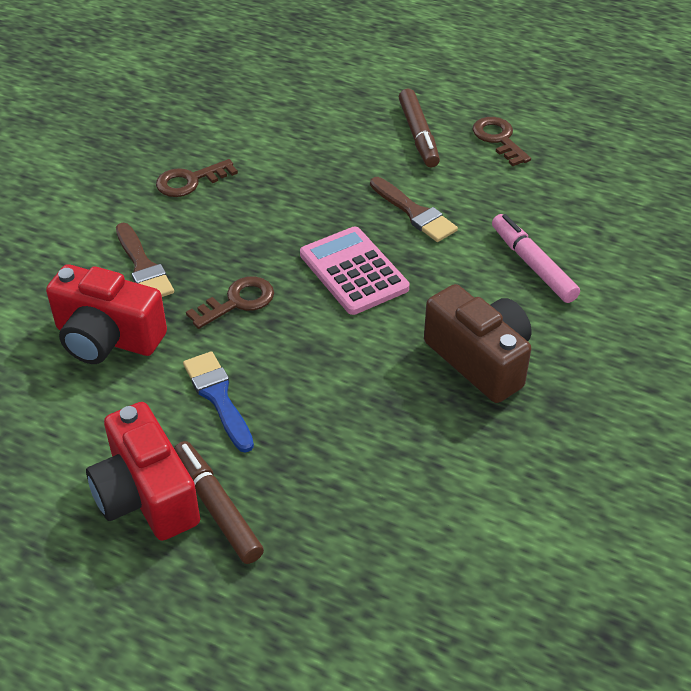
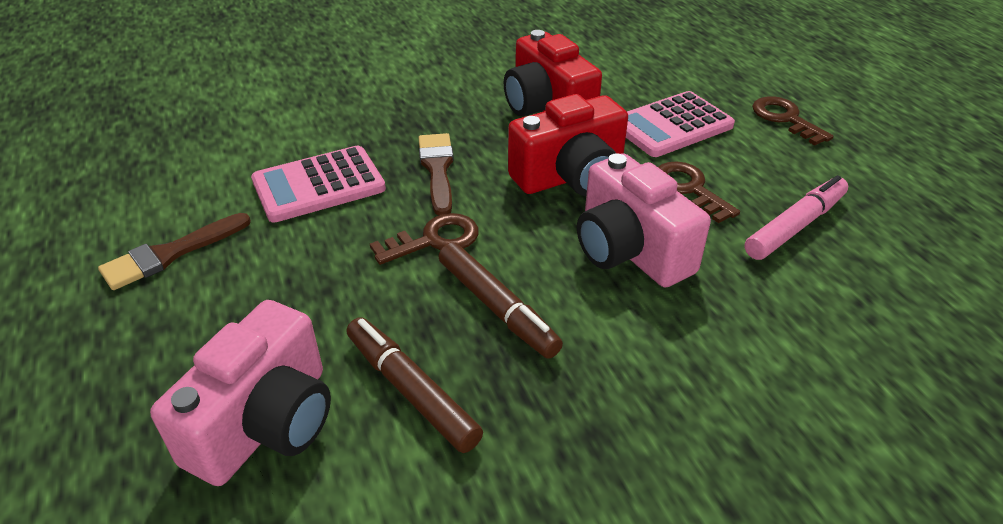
blue brush: [183,351,254,453] = 1 -> none = 0
brown camera: [424,284,532,403] = 1 -> none = 0
pink calculator: [300,226,409,315] = 1 -> [251,146,386,223] [626,91,735,157] = 2
pink camera: none = 0 -> [150,300,331,486] [577,153,711,287] = 2

